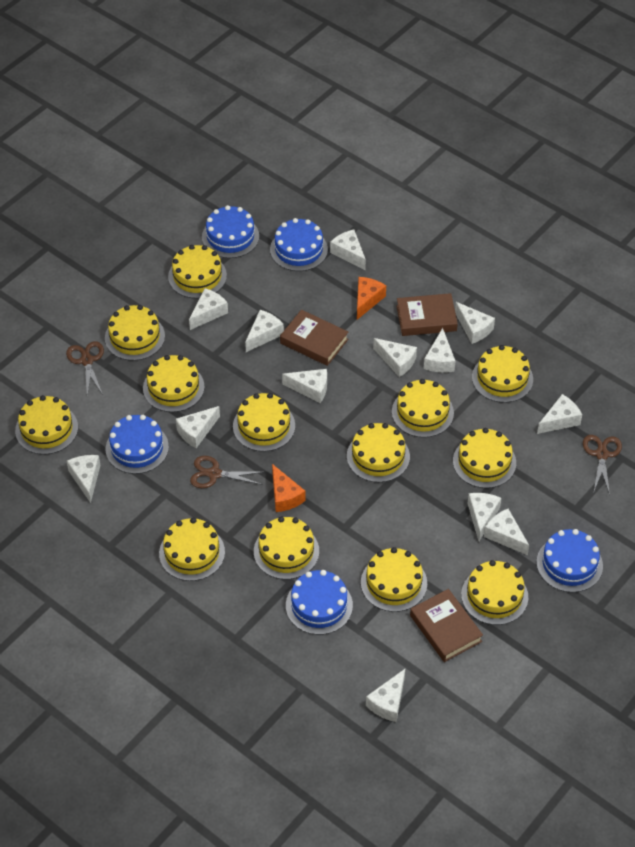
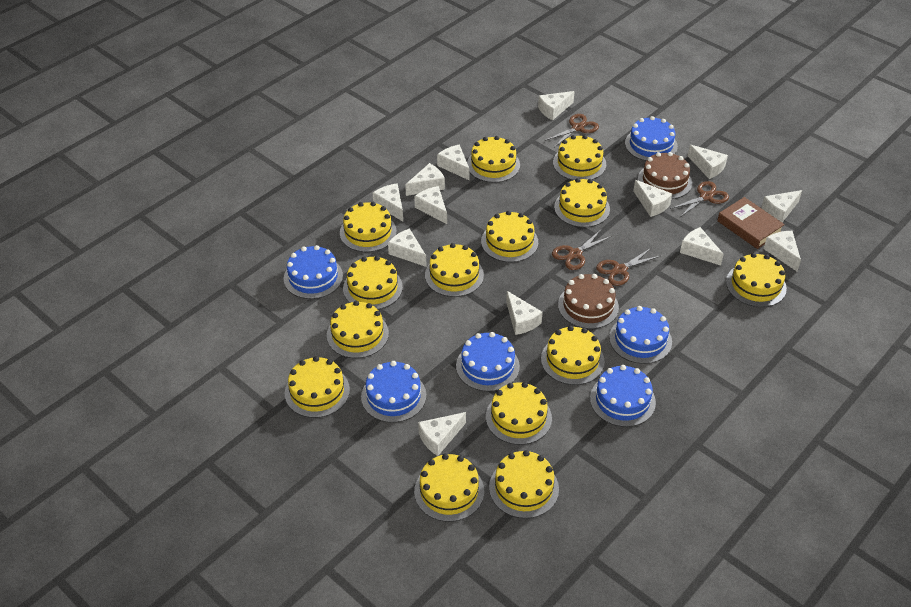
blue cake: [106,415,169,474] [202,205,259,258] [270,218,328,271] [286,570,353,635] [537,529,603,592] = 5 -> [284,245,343,299] [361,361,426,423] [456,332,520,391] [590,365,656,427] [609,306,672,364] [625,116,678,161] = 6
brown book: [280,310,349,366] [396,293,458,336] [410,589,483,662] = 3 -> [717,197,785,249] = 1
brown cake: none = 0 -> [558,274,619,329] [638,152,692,199] = 2
brown scissors: [66,341,104,396] [190,456,263,488] [583,435,622,495] = 3 -> [544,114,599,147] [552,230,612,270] [596,248,660,286] [670,181,729,217] = 4
orange cheese: [272,464,306,512] [357,277,386,320] = 2 -> none = 0
yellow cake: [15,395,78,455] [105,305,165,361] [143,355,205,412] [159,518,225,581] [168,245,227,298] [233,393,295,452] [254,516,319,579] [347,423,410,482] [361,547,427,612] [392,379,454,438] [453,428,516,488] [461,560,528,625] [472,345,533,403] = 13 -> [285,356,350,418] [327,301,389,358] [340,202,397,252] [343,256,403,309] [414,453,484,522] [425,243,484,297] [467,136,520,183] [481,211,538,262] [486,382,552,445] [489,450,559,518] [541,326,605,385] [553,135,606,180] [554,178,610,227] [726,253,787,307] = 14

